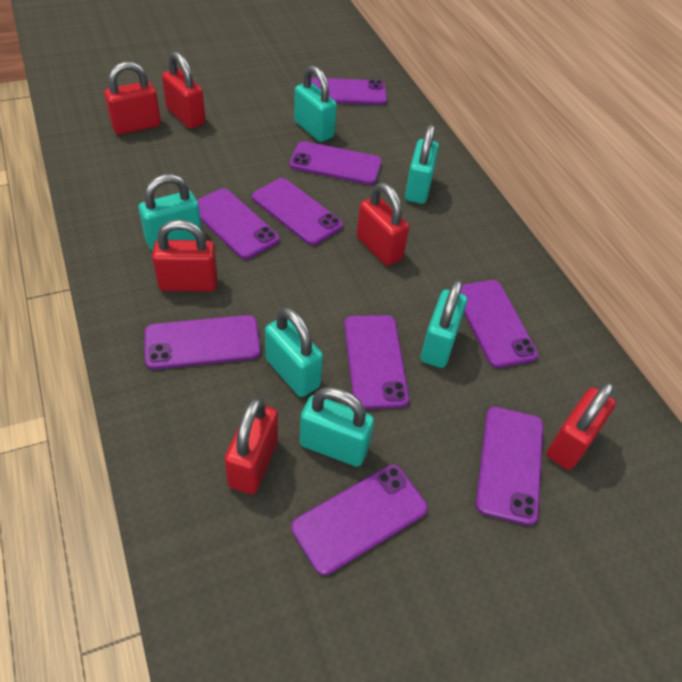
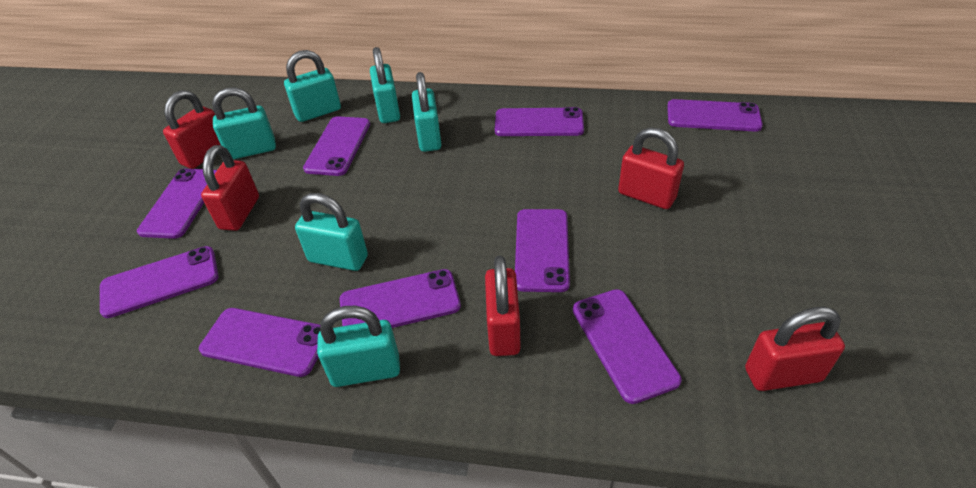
red padlock: [104,62,161,135] [152,219,217,292] [162,51,205,129] [224,397,278,494] [356,182,409,266] [547,382,616,470] = 6 -> [163,90,221,169] [201,145,259,231] [485,256,521,356] [618,127,684,209] [745,307,845,391] = 5

